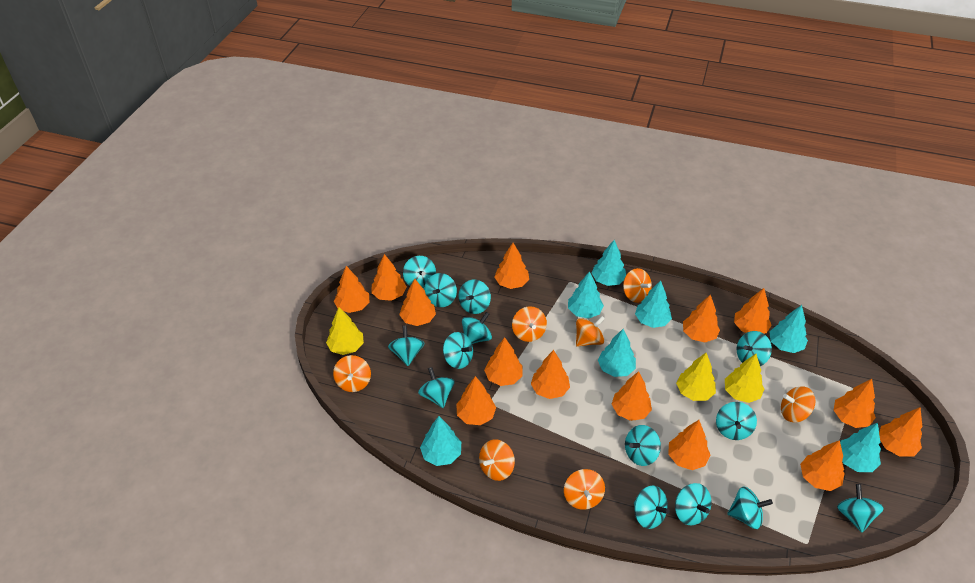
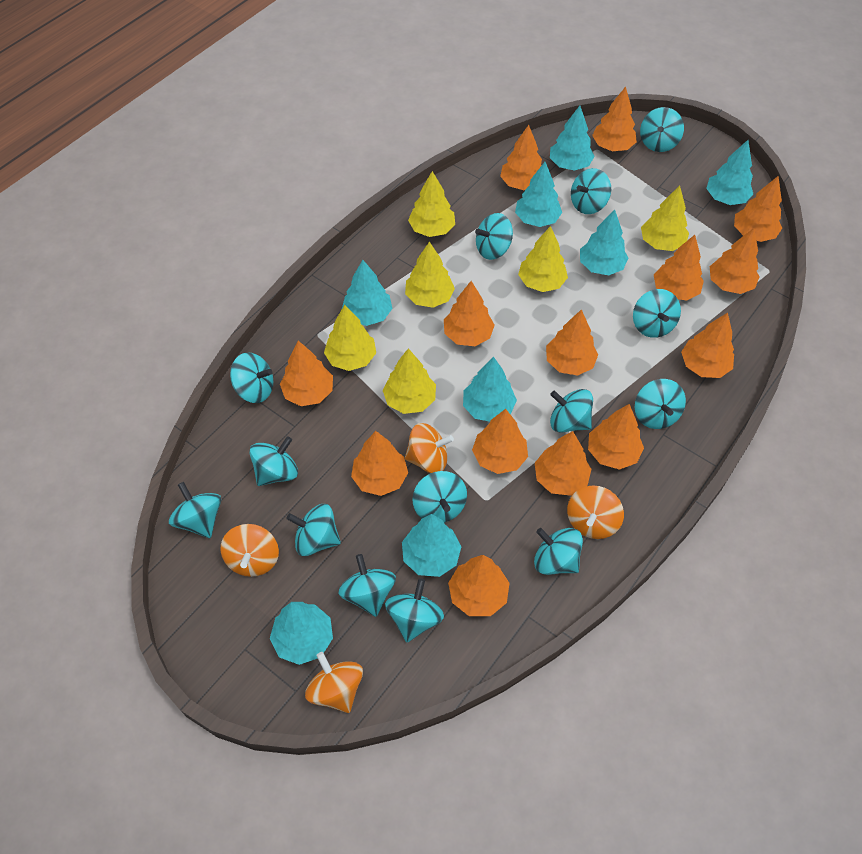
orange spinning top: [333,355,371,392] [479,439,515,481] [512,306,547,342] [564,469,605,510] [576,316,605,347] [623,268,652,303] [781,386,816,422] = 7 -> [220,524,279,577] [305,652,363,713] [405,423,454,473] [567,485,624,539] = 4
turquoise tree: [420,416,461,466] [568,271,604,319] [592,240,626,286] [598,329,636,377] [635,280,672,328] [769,305,808,353] [840,423,881,472] = 7 -> [270,602,333,665] [342,260,392,326] [402,514,461,577] [463,356,517,422] [515,162,562,227] [550,106,595,171] [580,209,628,275] [706,140,753,205] = 8
yellow tree: [326,307,364,355] [676,353,716,401] [725,354,764,403] = 3 -> [324,305,376,371] [383,348,436,414] [405,241,455,308] [408,171,455,237] [518,226,568,292] [641,185,689,251] = 6

